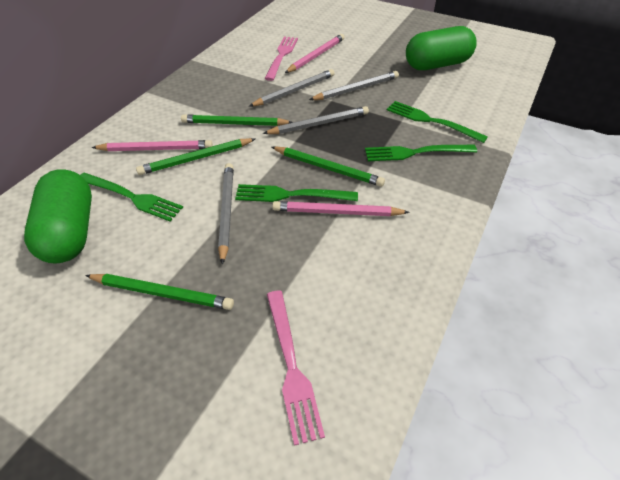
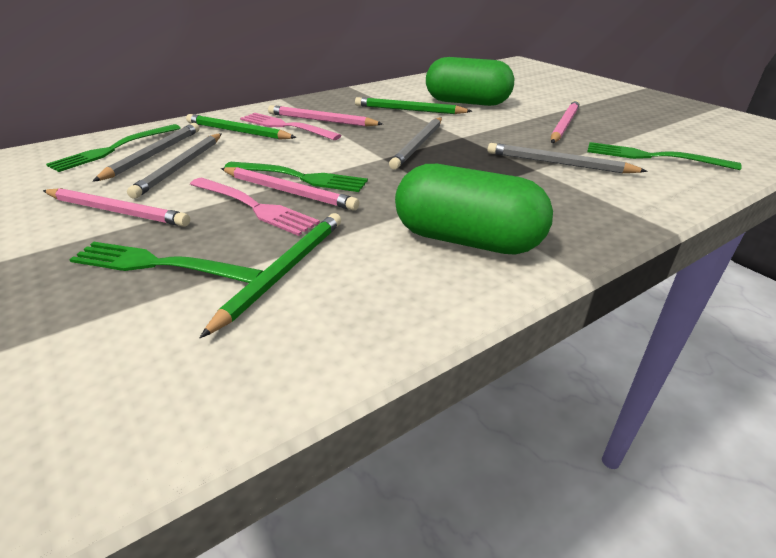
green pencil: [85,274,234,310] [136,138,255,175] [181,114,293,126] [272,146,385,187] = 4 -> [186,114,297,140] [200,213,341,338] [355,97,472,114] = 3
pink pencil: [91,140,213,151] [272,201,410,216] [285,34,345,73] = 3 -> [43,188,190,227] [221,167,359,211] [268,105,383,127] [551,100,580,143] = 4

